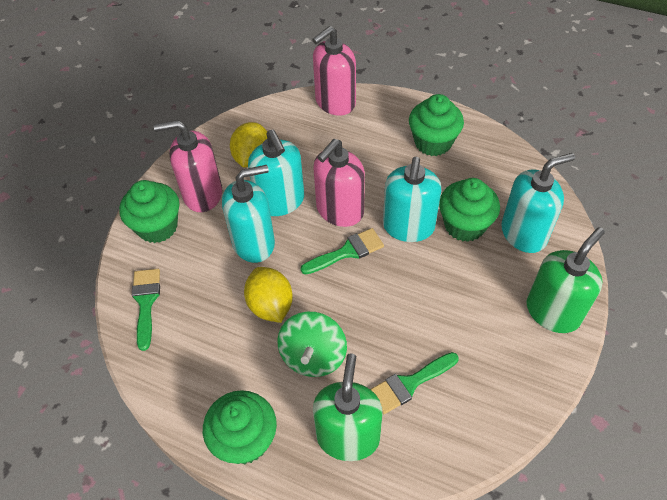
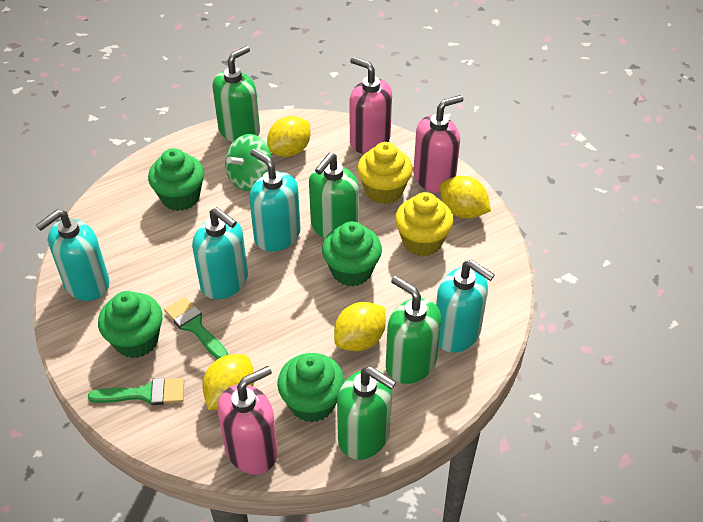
green brush: [132,269,160,351] [300,228,384,275] [371,352,459,414] = 3 -> [88,378,184,405] [164,297,228,359] = 2
green soap dispenser: [313,354,383,461] [526,227,605,333] = 2 -> [212,46,260,142] [309,153,359,239] [337,367,396,460] [386,276,441,384] = 4
yellow cupcake: none = 0 -> [357,142,413,204] [395,192,453,256] = 2
yellow lemon: [230,122,267,167] [244,267,293,323] = 2 -> [202,354,254,410] [267,116,310,157] [334,302,386,351] [440,176,491,219] = 4

